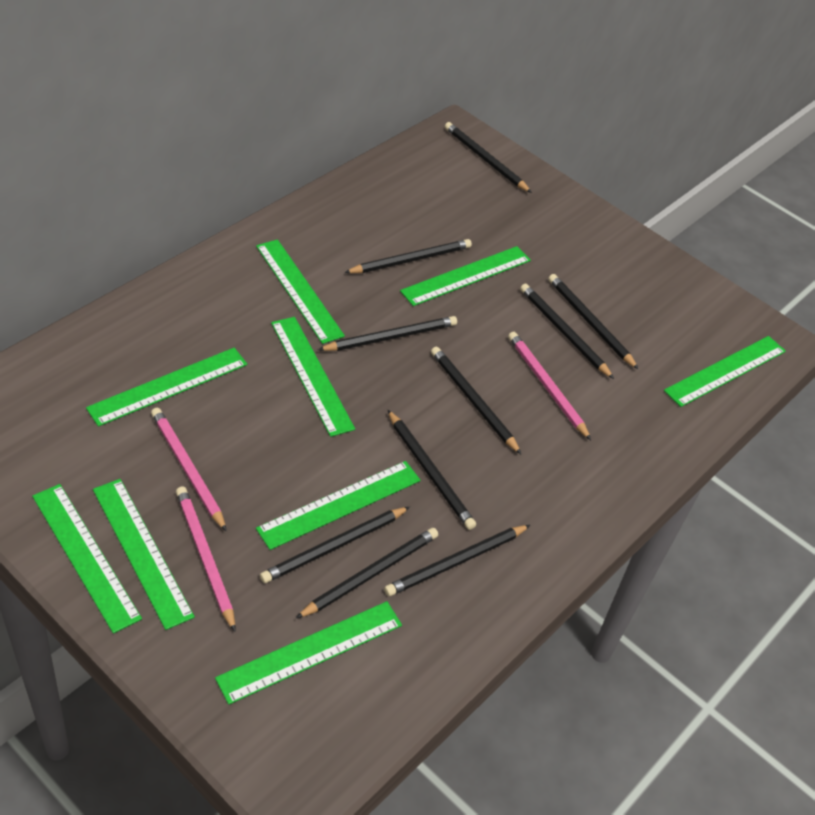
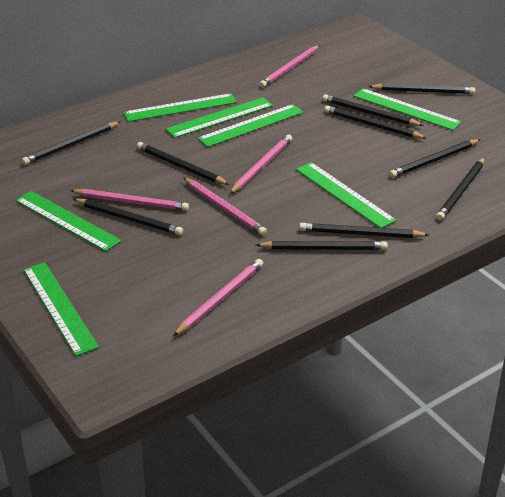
green ruler: [32,484,142,634] [86,348,247,427] [93,479,195,630] [215,601,402,705] [256,239,345,344] [256,461,421,550] [271,317,355,437] [400,246,531,306] [664,336,786,407] = 9 -> [15,191,121,251] [24,262,99,356] [124,93,237,122] [166,97,273,138] [198,104,304,147] [296,162,397,228] [354,88,462,130] = 7
pink pencil: [151,408,227,531] [176,486,235,631] [508,332,591,440] = 3 -> [70,189,189,211] [173,259,263,336] [184,178,267,236] [230,134,292,194] [259,45,320,88] = 5

